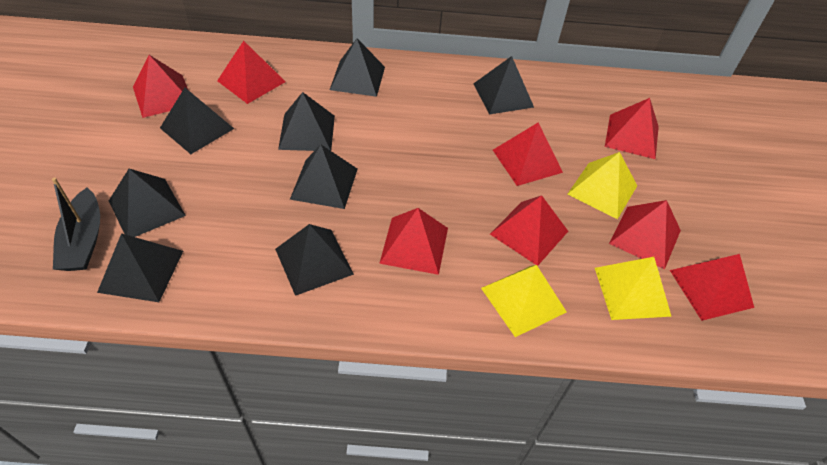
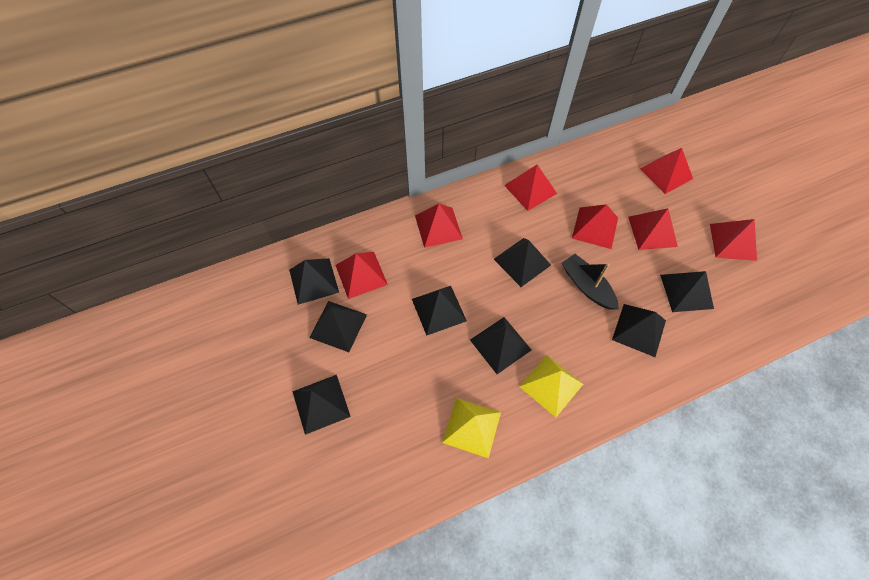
red pyramid: [133,55,188,118] [217,41,285,104] [379,208,448,275] [490,195,568,266] [493,122,563,186] [605,98,659,159] [609,200,681,269] [670,254,754,321] = 8 -> [335,252,388,299] [415,204,463,248] [504,165,557,211] [572,204,618,249] [628,208,678,250] [640,148,693,194] [710,219,757,261] = 7
yellow pyramid: [481,265,567,337] [567,152,637,219] [595,257,672,320] = 3 -> [442,398,501,458] [519,355,583,417] = 2

